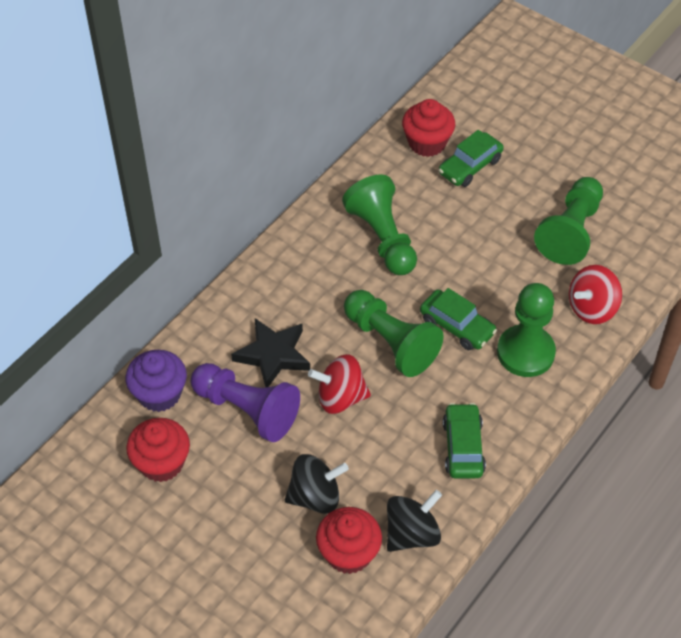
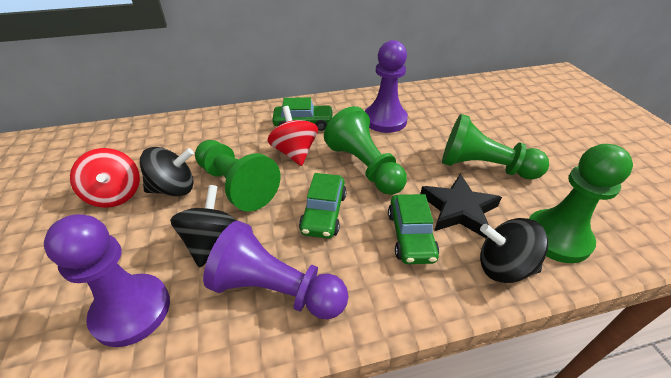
black spinning top: [285,454,349,514] [387,490,442,552] = 2 -> [140,147,194,196] [170,185,237,268] [480,218,548,283] = 3
purple cupcake: [125,350,187,412] = 1 -> none = 0
purple pawn: [191,363,300,442] = 1 -> [44,214,170,347] [203,221,348,320] [365,40,408,133] = 3
red cupcake: [126,418,190,482] [316,507,382,574] [402,99,455,157] = 3 -> none = 0

